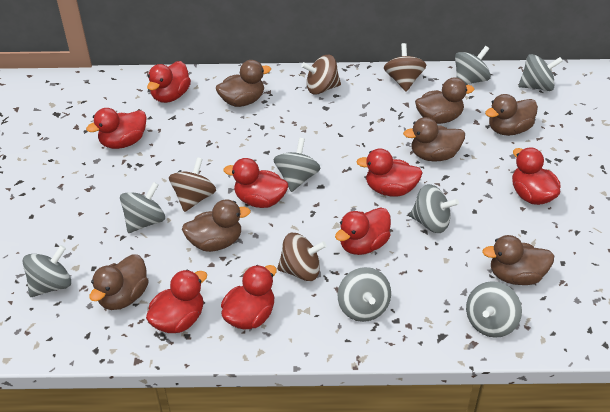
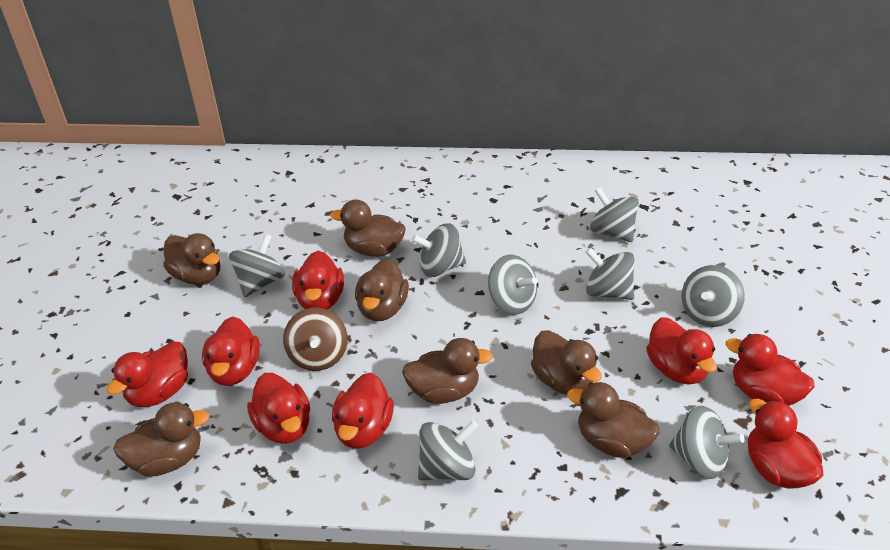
brown spinning top: [169,157,216,212] [277,233,327,281] [301,55,341,95] [384,43,426,92] = 4 -> [283,308,348,371] = 1

